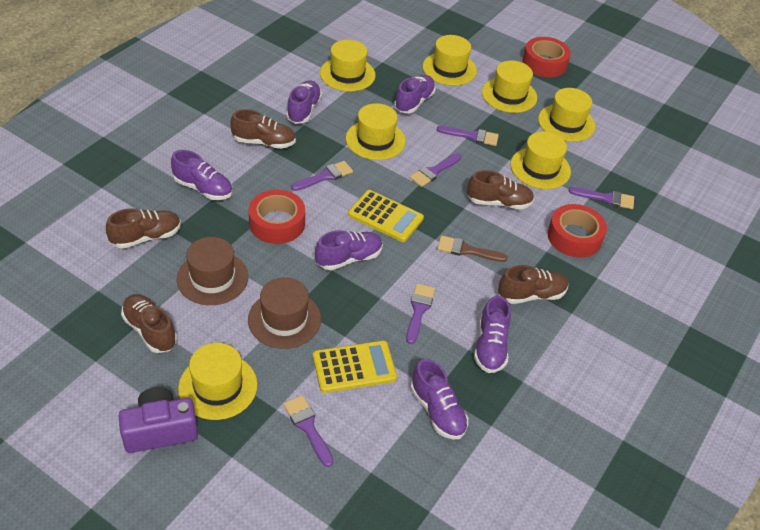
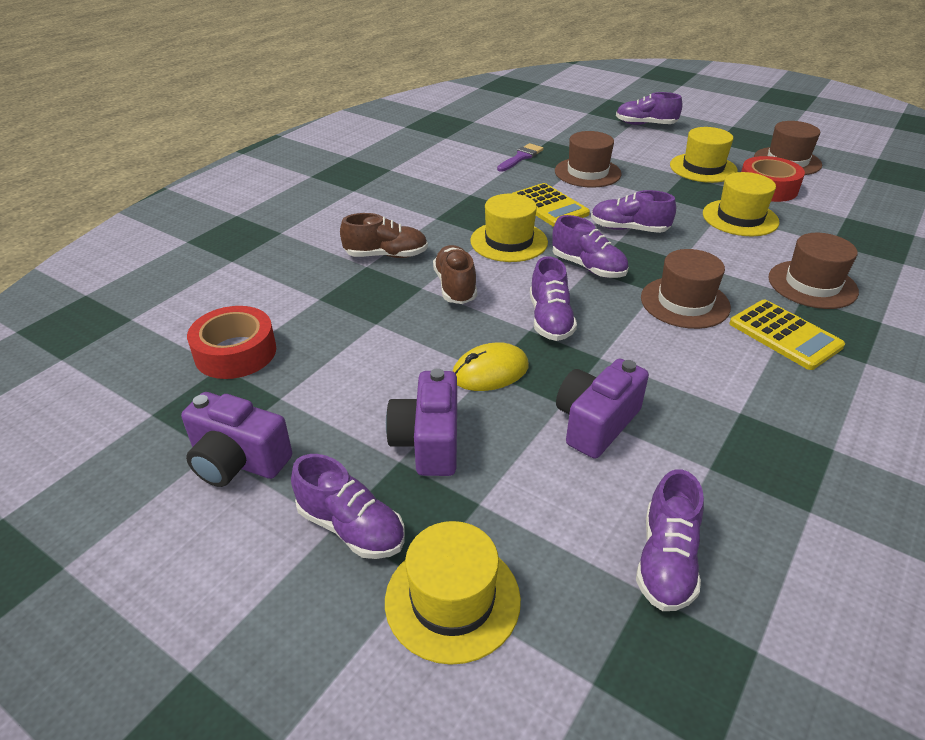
brown brush: [437,235,508,262] = 1 -> none = 0
brown hat: [177,237,248,305] [248,277,321,349] = 2 -> [555,131,622,188] [641,249,731,329] [754,121,822,175] [768,233,859,309] = 4
brown shoe: [106,208,181,248] [121,294,177,353] [230,109,296,149] [467,170,534,210] [498,265,568,304] = 5 -> [340,213,428,258] [433,245,477,304] = 2
purple brush: [283,395,333,467] [291,161,353,191] [406,283,435,344] [410,153,462,187] [437,126,499,146] [568,187,634,209] = 6 -> [497,143,544,172] = 1
purple camera: [119,387,198,453] = 1 -> [181,392,292,487] [386,368,457,476] [556,358,649,459] = 3
red tape: [249,190,305,244] [523,37,571,77] [548,204,607,258] = 3 -> [187,306,276,379] [741,156,805,202] = 2
yellow hat: [178,343,257,420] [320,40,376,92] [346,103,406,160] [423,35,477,86] [482,61,537,113] [511,131,571,189] [538,88,595,142] = 7 -> [385,521,521,665] [470,194,548,262] [670,127,738,183] [703,172,780,236] = 4
yellow mouse: none = 0 -> [453,342,529,391] = 1

